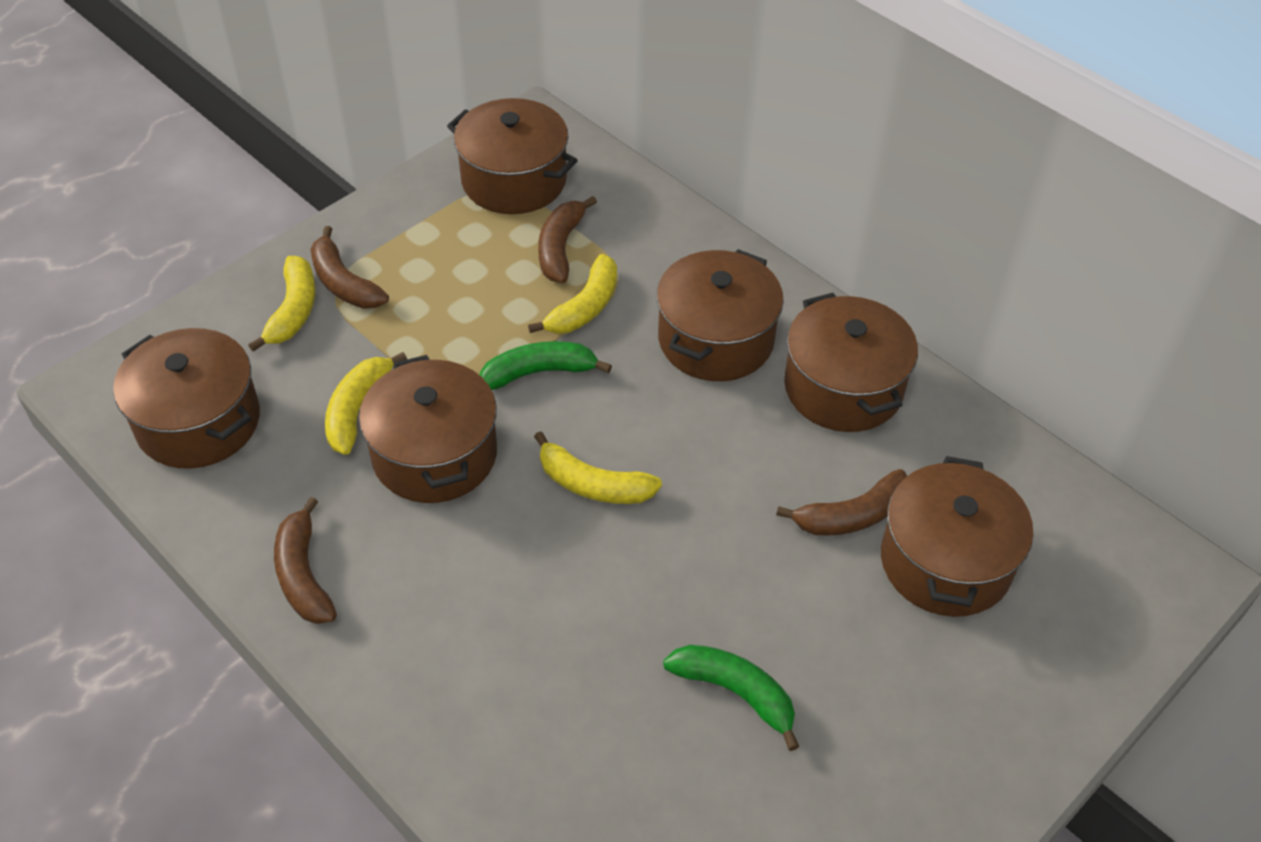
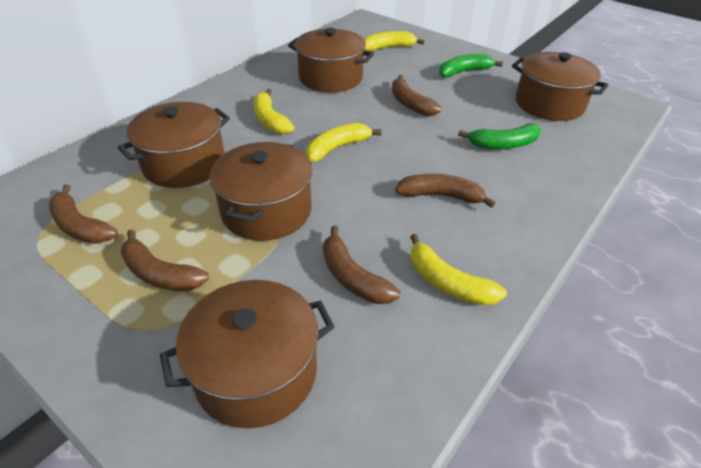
brown banana: [274,497,337,624] [311,226,389,309] [538,196,597,283] [776,469,907,535] = 4 -> [49,184,118,244] [121,229,209,291] [323,226,401,304] [392,75,442,116] [395,174,496,208] = 5
brown pot: [113,328,260,469] [359,355,497,503] [447,98,578,214] [657,249,784,381] [784,293,918,432] [881,456,1033,617] = 6 -> [118,102,230,188] [160,280,334,429] [210,142,312,241] [288,28,374,92] [512,52,608,121] = 5

